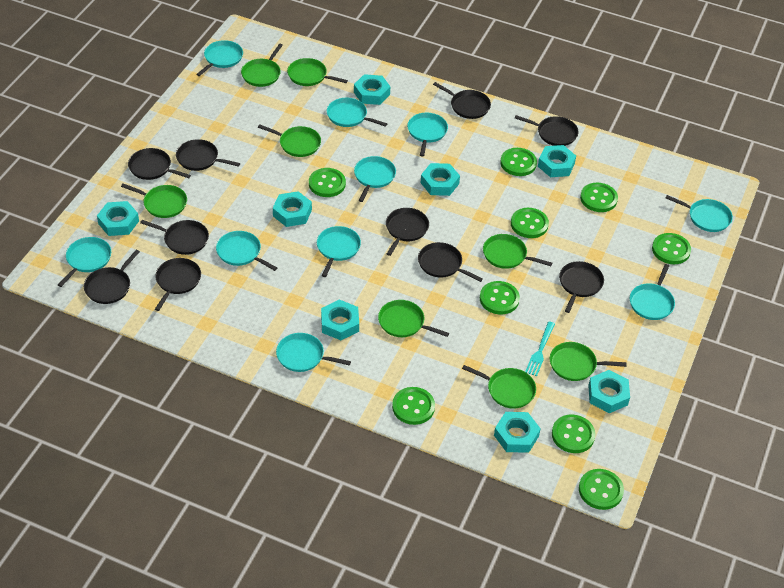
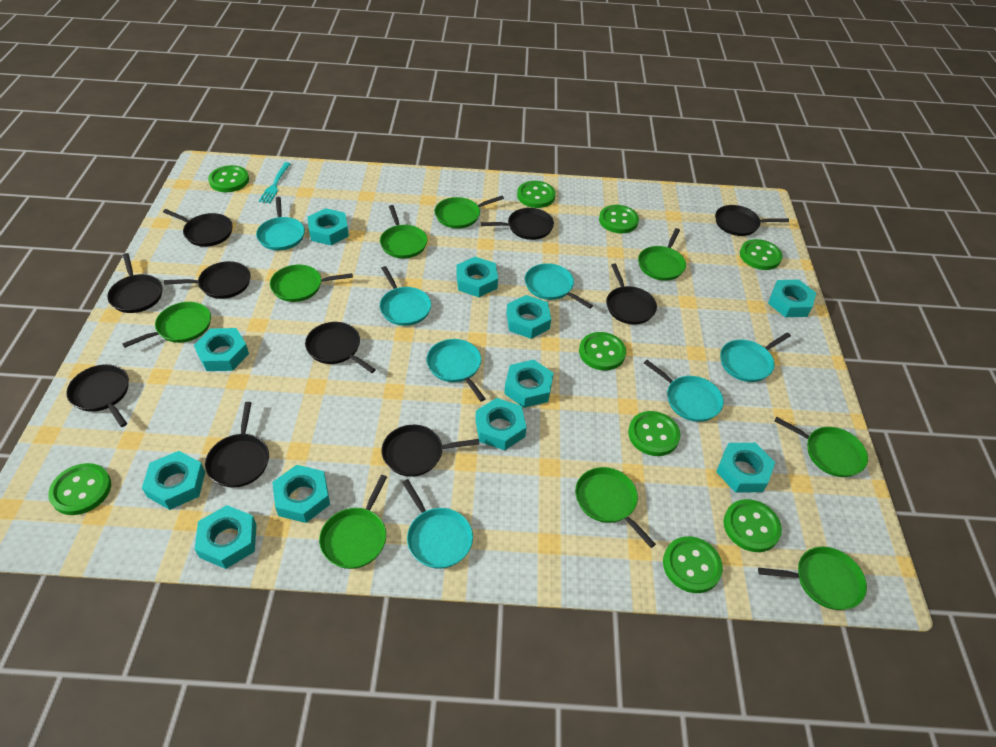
green pan: [121,183,187,218] [241,44,283,87] [258,124,321,157] [287,58,348,86] [378,300,449,337] [462,365,536,408] [483,234,552,269] [550,342,627,381] = 8 -> [122,302,211,348] [270,265,353,302] [319,475,387,569] [380,205,428,258] [435,196,504,229] [575,467,656,548] [638,228,686,281] [758,547,867,610] [775,417,868,477] = 9
turquoise nut: [97,201,139,236] [273,191,312,227] [321,300,359,340] [354,74,390,105] [421,163,460,196] [494,412,541,453] [538,145,576,177] [588,370,630,413] = 8 -> [142,451,205,510] [194,328,249,371] [195,505,257,569] [272,465,330,523] [307,208,349,245] [456,257,498,297] [475,398,527,450] [504,360,554,408] [506,295,551,339] [716,443,775,493] [768,280,816,317] = 11
turquoise pan: [58,237,111,287] [196,40,243,76] [216,231,277,271] [276,333,351,372] [317,226,361,277] [327,98,387,127] [354,156,396,202] [407,113,448,157] [630,264,675,320] [666,195,733,232] = 10 -> [256,197,305,250] [380,266,431,326] [402,479,473,569] [427,339,485,402] [525,263,593,309] [644,360,724,422] [720,332,791,382] = 7

